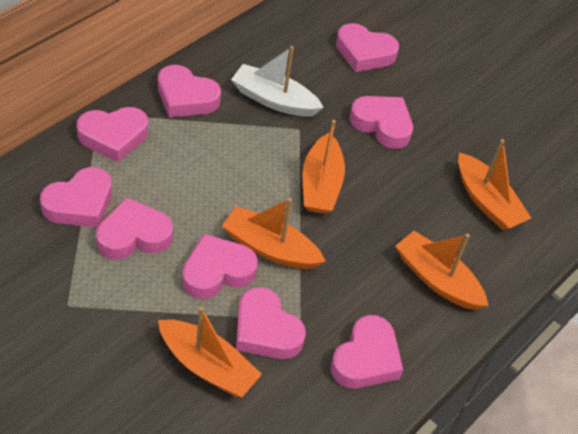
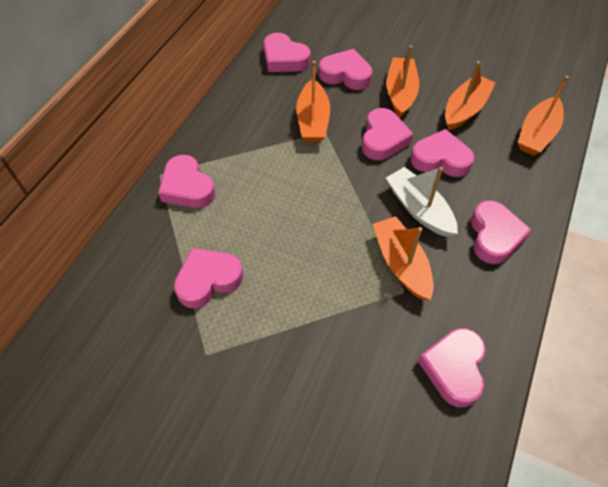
pink heart: [40,167,112,228] [76,107,148,162] [96,197,173,260] [158,65,221,117] [182,234,258,299] [236,287,306,359] [331,315,403,388] [336,23,399,72] [350,96,413,149] = 9 -> [158,155,216,208] [174,248,243,308] [264,33,311,72] [319,49,372,90] [362,108,414,160] [410,129,474,177] [418,328,486,407] [471,200,531,264] = 8

